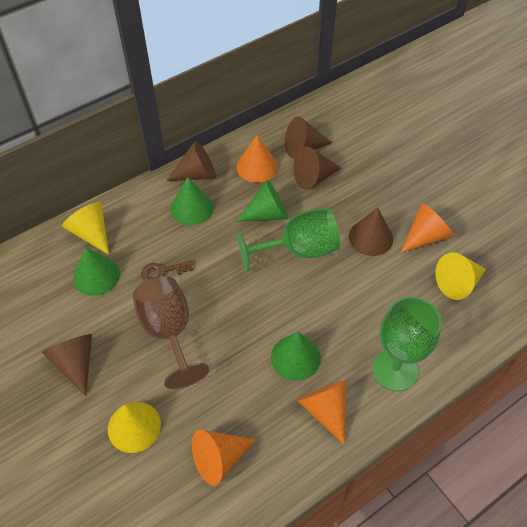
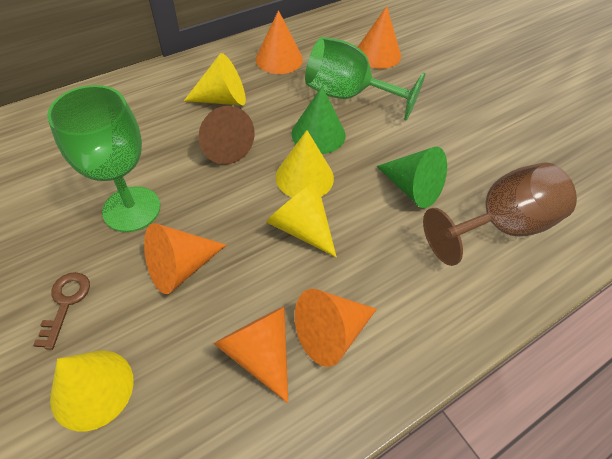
brown cone: [42,334,92,396] [166,141,216,181] [285,116,332,158] [293,146,341,190] [349,207,393,256] = 5 -> [198,106,255,165] = 1
green cone: [73,247,120,296] [171,177,213,225] [236,180,288,222] [271,332,321,381] = 4 -> [292,86,346,154] [377,147,447,208] = 2
orange cone: [192,429,255,486] [237,135,278,183] [297,380,346,445] [400,203,453,253] = 4 -> [144,223,226,294] [213,307,288,403] [256,10,303,74] [295,289,377,367] [358,6,401,69] = 5
yellow cone: [62,202,109,255] [108,402,161,453] [435,252,486,300] = 3 -> [50,351,134,431] [184,53,246,106] [266,181,337,257] [276,130,334,198] = 4

